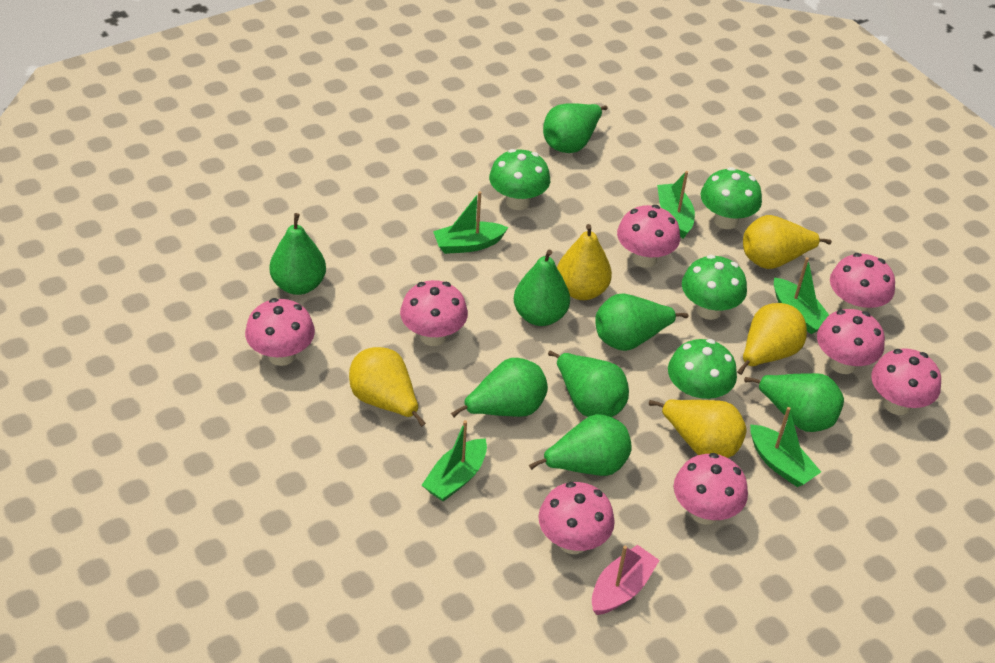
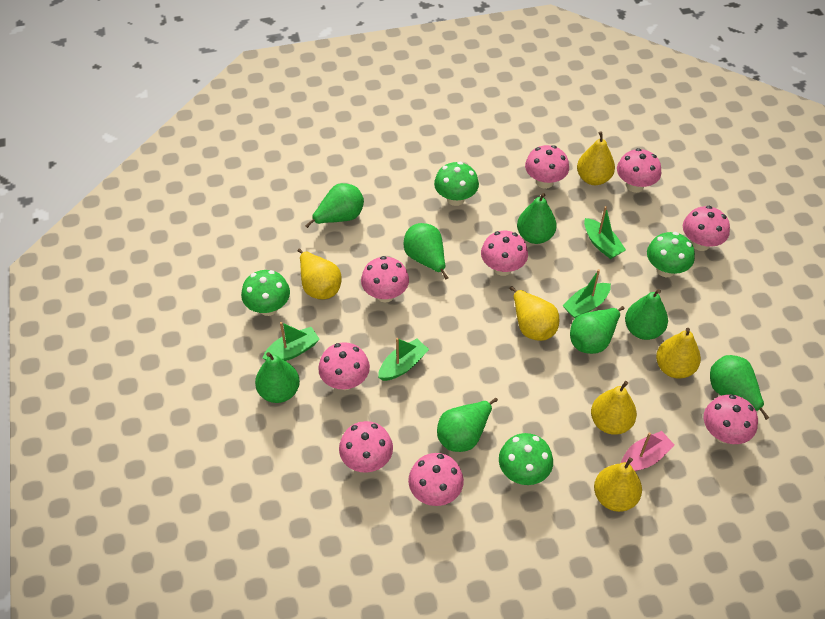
green boat: [422,420,487,502] [433,191,508,254] [657,171,695,239] [750,407,821,487] [774,257,829,334] = 5 -> [263,322,320,361] [378,338,429,381] [562,269,611,319] [584,206,626,259] = 4
pink mushroom: [245,298,315,366] [400,280,468,346] [538,482,615,554] [617,205,680,268] [674,453,748,525] [817,309,885,374] [830,253,895,312] [871,348,941,415] = 8 -> [318,342,370,390] [339,421,393,473] [361,256,409,302] [408,453,464,506] [481,231,528,276] [525,145,569,189] [617,148,661,193] [683,206,730,251] [704,395,758,444] = 9
yellow pear: [349,347,426,427] [557,224,612,300] [649,399,747,458] [737,303,807,375] [743,215,832,269] = 5 -> [298,249,342,299] [510,286,559,341] [577,131,615,185] [591,381,637,435] [594,457,642,512] [656,328,701,379] = 6

